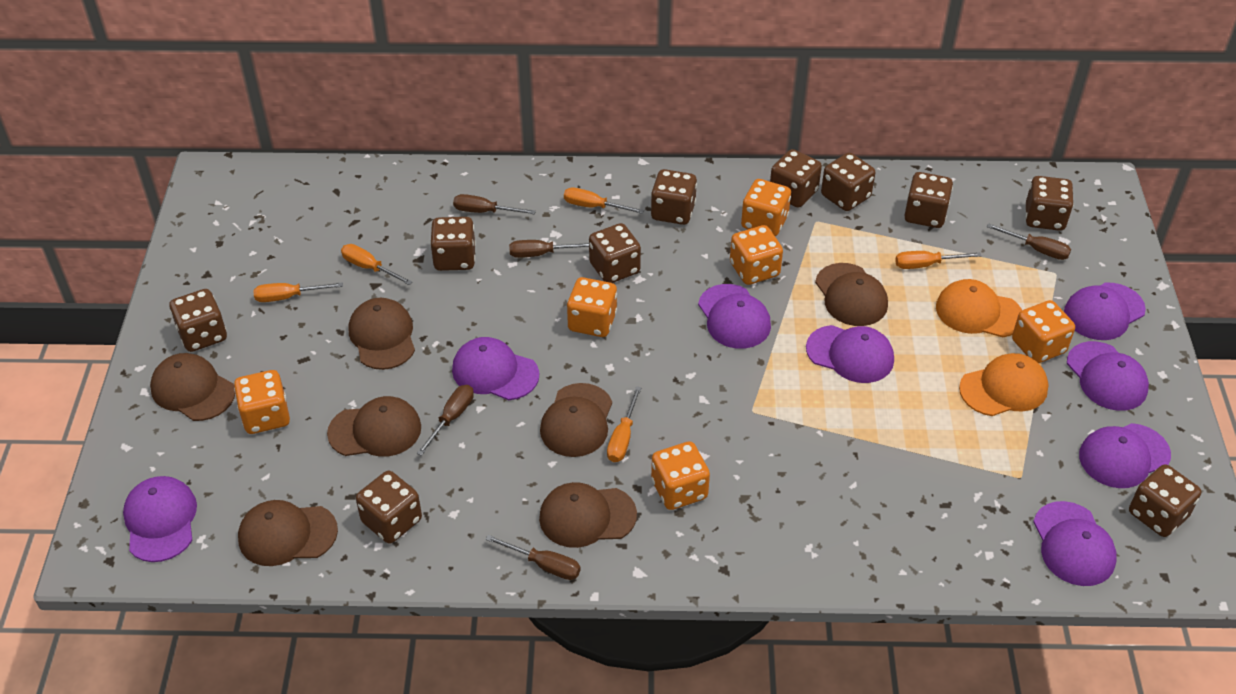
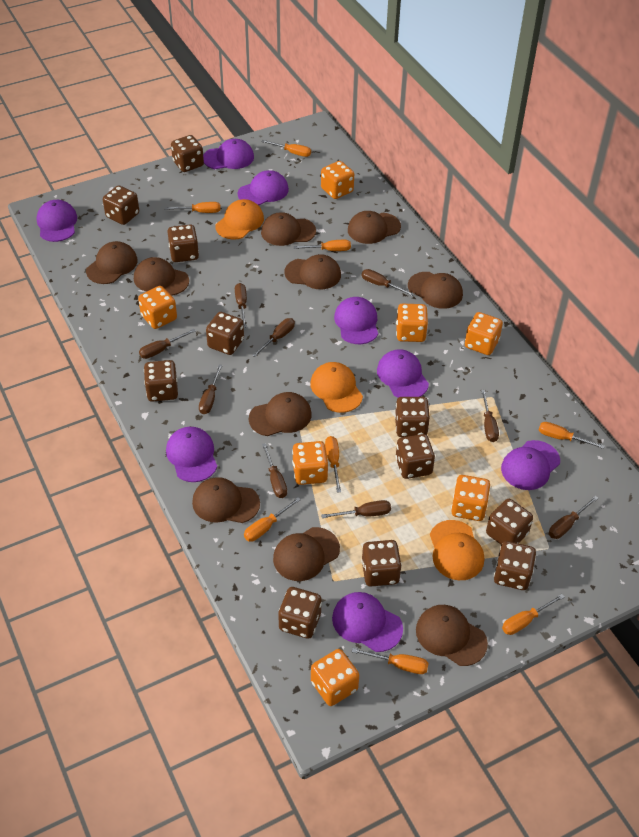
brown cap: [150,353,235,421] [238,500,338,566] [327,396,421,457] [349,298,415,370] [539,482,637,548] [540,383,612,457] [815,263,888,326] = 7 -> [86,241,138,284] [134,257,189,296] [192,477,260,523] [249,392,312,436] [261,212,316,246] [273,527,340,581] [284,254,341,289] [348,211,401,244] [408,272,463,309] [416,605,488,666] = 10
brown dice: [170,289,227,352] [356,471,422,544] [430,217,476,271] [589,223,641,283] [651,169,697,225] [770,149,822,208] [821,152,875,211] [904,172,953,228] [1026,176,1074,231] [1129,464,1201,537] = 10 -> [103,185,139,225] [144,360,178,402] [167,225,199,262] [171,135,204,172] [206,312,244,355] [278,587,322,639] [361,540,402,586] [395,397,430,437] [396,434,435,479] [486,499,533,545] [494,541,536,590] = 11
brown screwdriver: [417,385,474,456] [453,194,536,214] [485,535,581,580] [509,240,589,258] [987,223,1071,260] = 5 -> [139,329,196,359] [199,364,223,414] [235,283,247,328] [252,318,295,357] [262,443,287,498] [321,500,391,518] [362,269,415,296] [481,390,499,442] [549,496,599,539] = 9
orange cap: [936,279,1022,337] [959,353,1049,416] = 2 -> [215,199,264,240] [310,362,363,413] [430,520,484,580] = 3
orange dice: [234,370,290,434] [567,277,617,337] [651,441,710,510] [730,225,783,285] [741,179,791,236] [1012,300,1075,363] = 6 -> [138,286,177,329] [292,441,328,485] [311,649,359,706] [321,161,354,199] [396,304,428,342] [451,475,490,521] [465,312,503,355] = 7
orange screwdriver: [253,282,343,302] [341,244,412,285] [564,187,644,214] [607,386,642,462] [895,251,981,269] = 5 -> [165,202,221,213] [244,497,301,542] [261,140,311,157] [294,240,351,251] [325,436,341,493] [352,648,429,674] [502,594,564,635] [539,422,605,449] = 8

